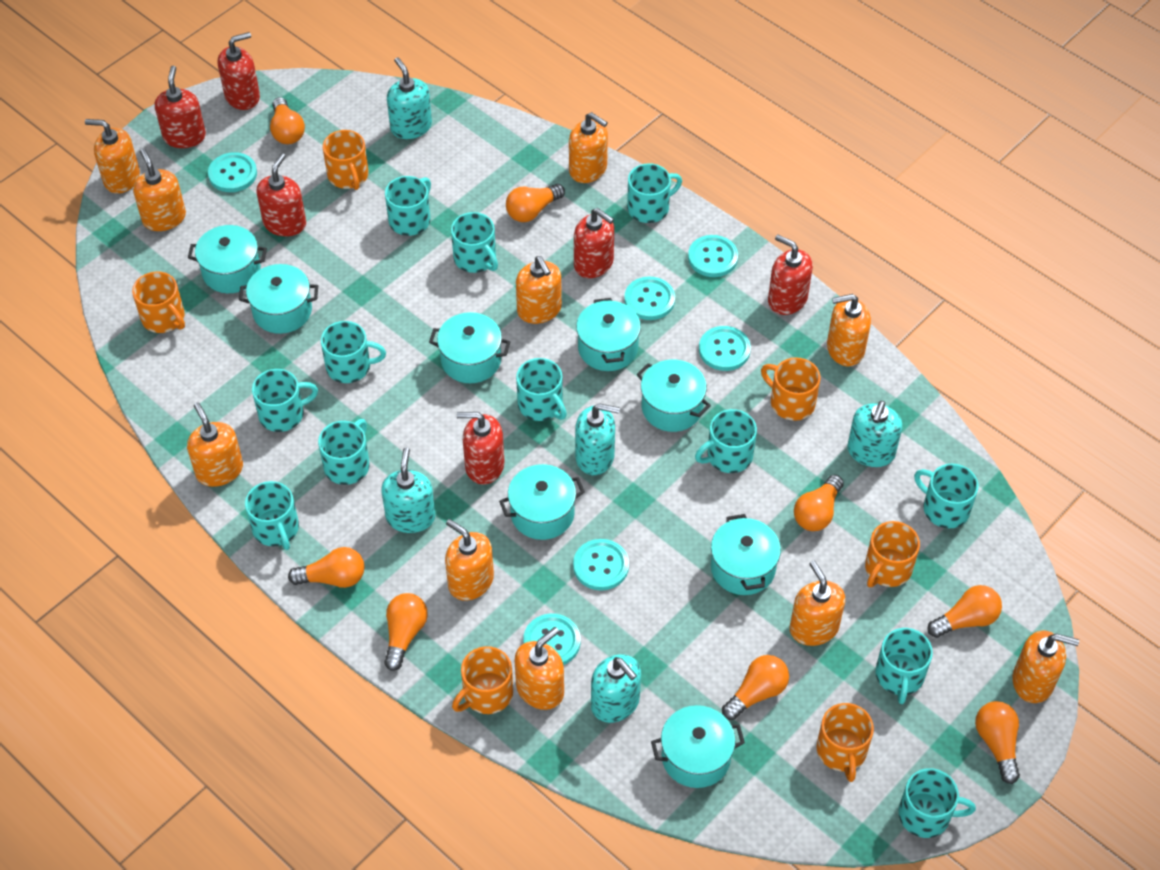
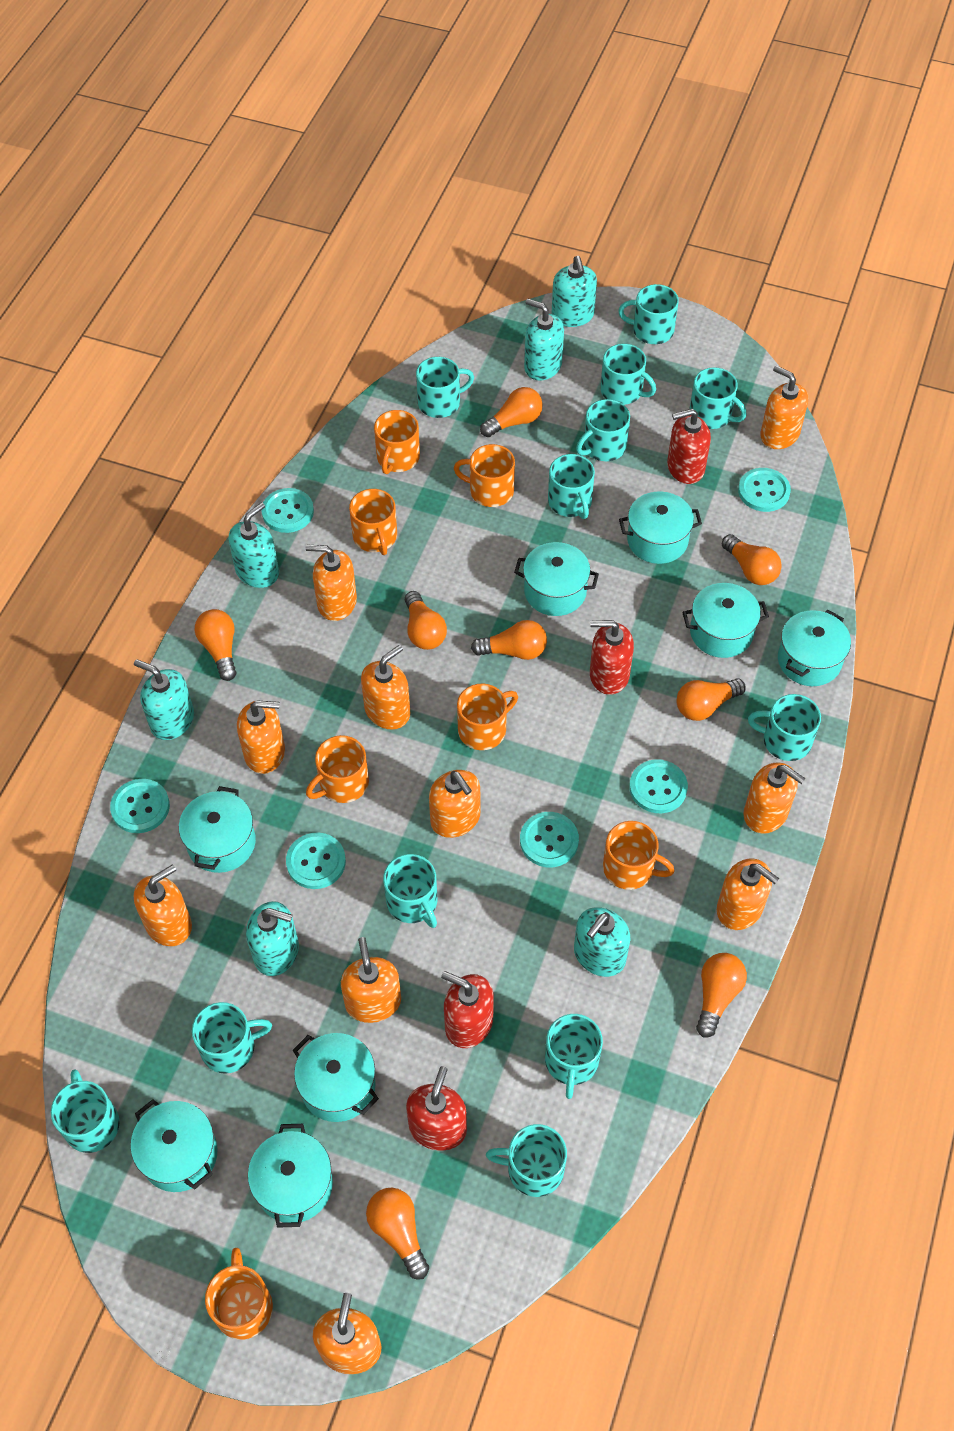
orange mug: [132,272,185,333] [323,130,368,190] [452,646,513,714] [761,357,820,421] [816,703,874,782] [865,521,920,587] = 6 -> [205,1248,273,1340] [306,735,369,803] [349,489,397,555] [374,410,420,474] [454,444,515,507] [457,684,518,750] [603,821,675,890] = 7
red soap dispenser: [155,66,206,148] [218,32,260,110] [257,153,306,236] [457,412,504,485] [574,208,614,278] [768,235,813,315] = 6 -> [406,1066,467,1151] [441,971,494,1048] [590,620,634,695] [667,409,711,484] = 4
turquoise soap dispenser: [381,447,435,533] [387,57,432,139] [575,403,620,475] [591,654,641,723] [847,401,902,467] = 5 -> [134,659,194,740] [228,502,279,588] [246,901,299,976] [524,299,564,381] [551,256,597,327] [574,907,630,977] = 6

